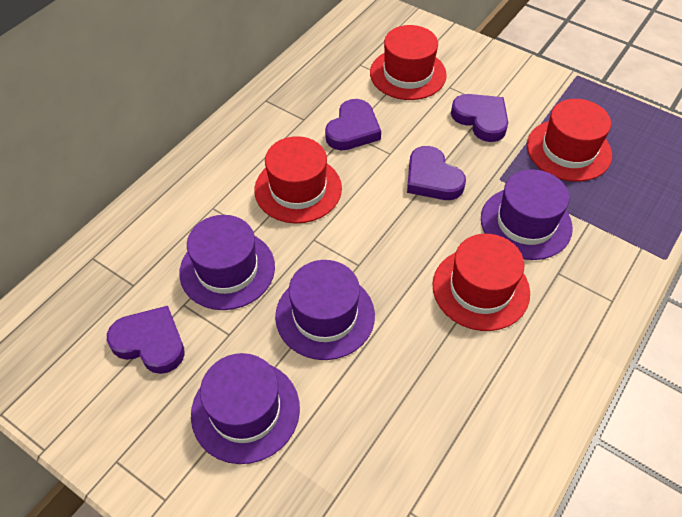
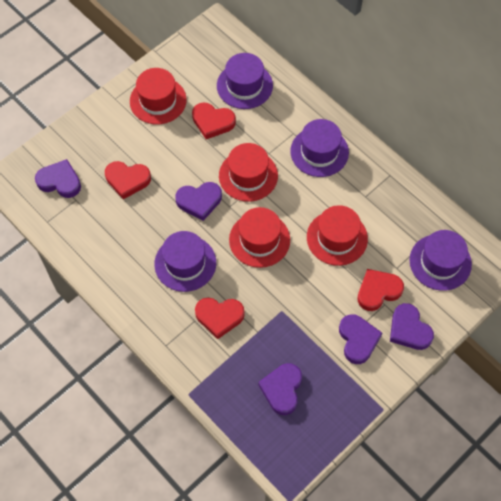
purple heart: [107,306,185,374] [325,99,381,150] [407,146,466,200] [451,94,508,142] = 4 -> [35,159,81,198] [175,182,222,221] [258,364,302,415] [339,314,382,364] [390,303,434,350] = 5
red heart: none = 0 -> [105,161,151,199] [192,103,236,139] [195,298,245,339] [357,269,404,311] = 4

